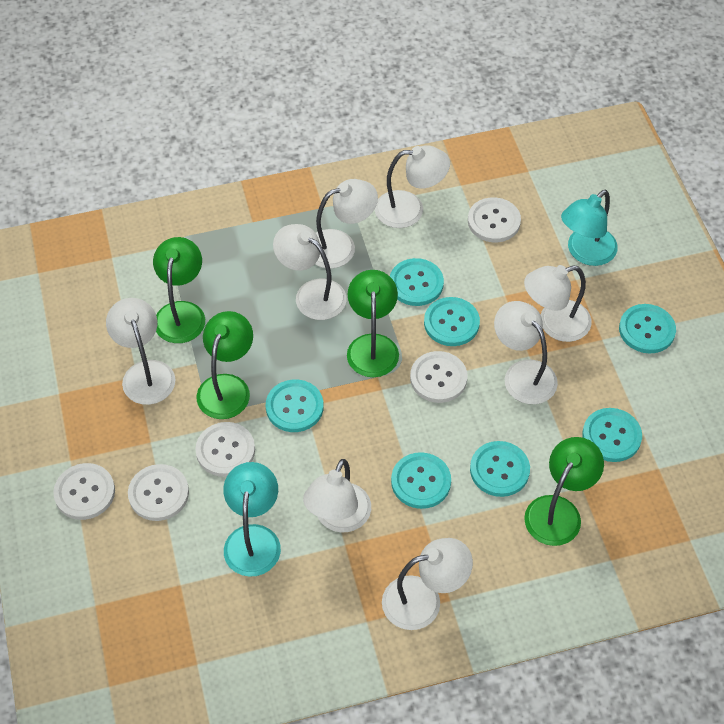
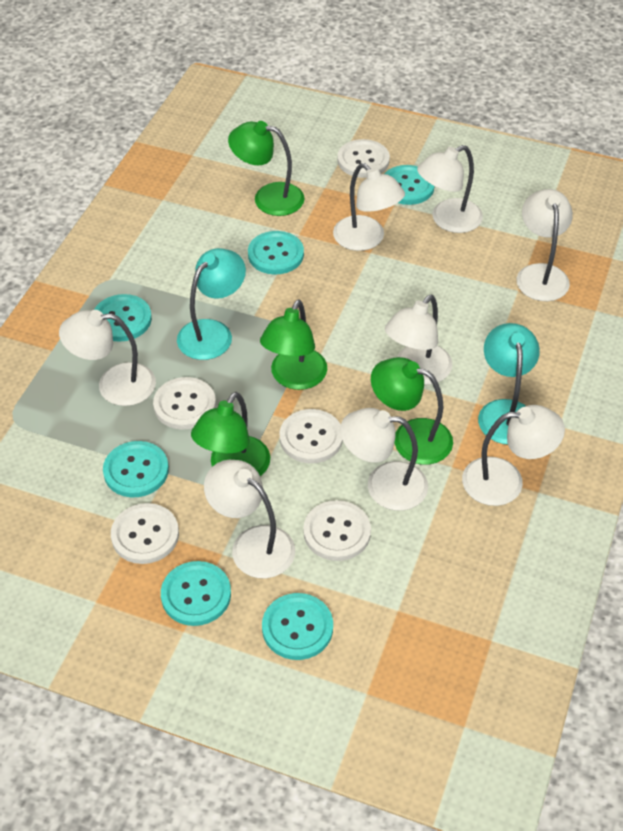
turquoise button: [266,379,324,432] [390,258,444,306] [391,452,451,509] [424,297,480,346] [470,441,530,497] [582,408,642,462] [619,304,676,353] = 7 -> [94,294,152,342] [103,441,169,497] [161,561,231,626] [248,231,304,274] [262,593,333,660] [384,165,434,205] = 6

